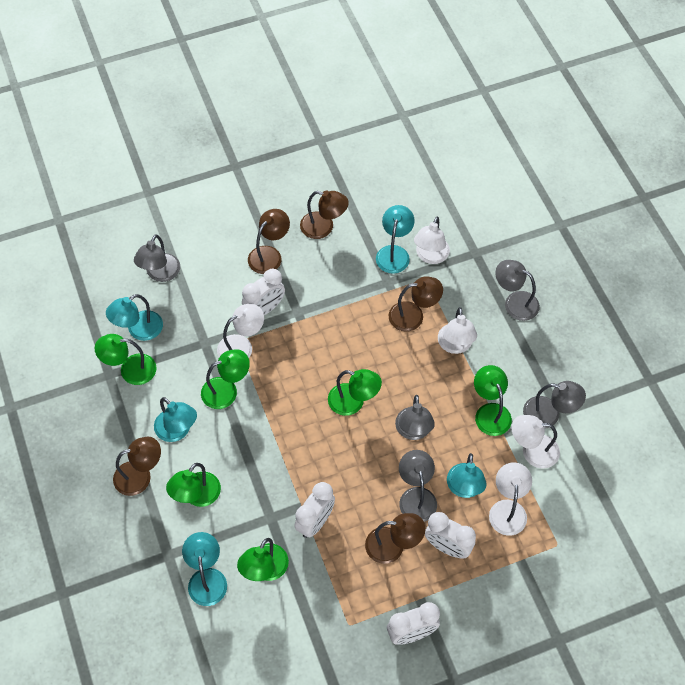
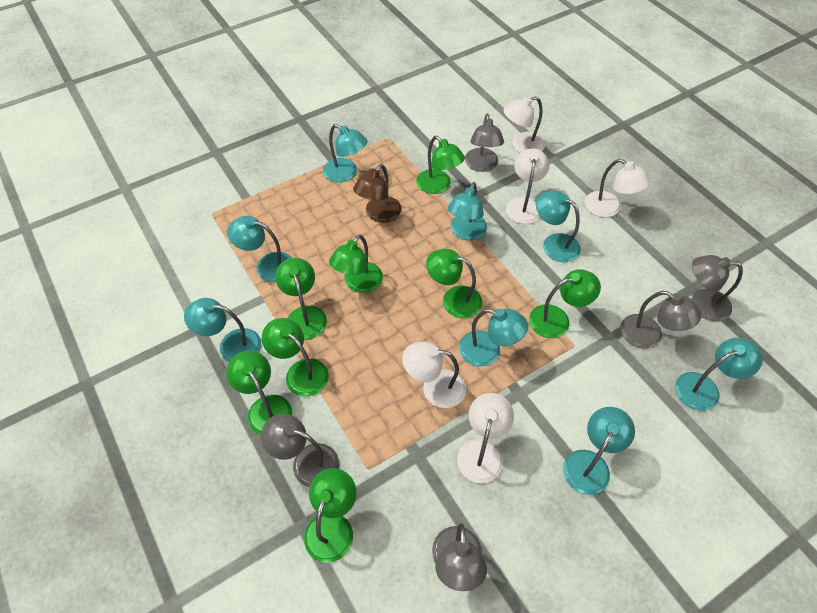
brown lamp: [113,437,161,496] [248,209,290,274] [300,190,349,239] [365,513,425,564] [389,276,443,331] = 5 -> [353,164,401,223] = 1
green lamp: [95,334,157,385] [166,463,221,507] [201,349,250,409] [237,538,289,581] [328,369,382,416] [474,365,512,436] = 6 -> [226,351,292,434] [262,318,329,397] [275,258,327,340] [304,468,356,563] [329,234,383,293] [416,136,465,194] [426,249,482,318] [529,269,601,338] = 8
turquoise lamp: [106,294,163,341] [154,397,197,442] [182,532,227,606] [376,205,415,274] [447,453,487,498] = 5 -> [184,298,261,362] [227,216,292,282] [323,124,367,183] [448,182,487,241] [459,309,528,366] [536,191,581,262] [563,407,635,495] [675,338,763,411] = 8
white clock: [242,269,285,315] [294,482,335,538] [387,602,440,645] [425,512,476,559] = 4 -> none = 0

